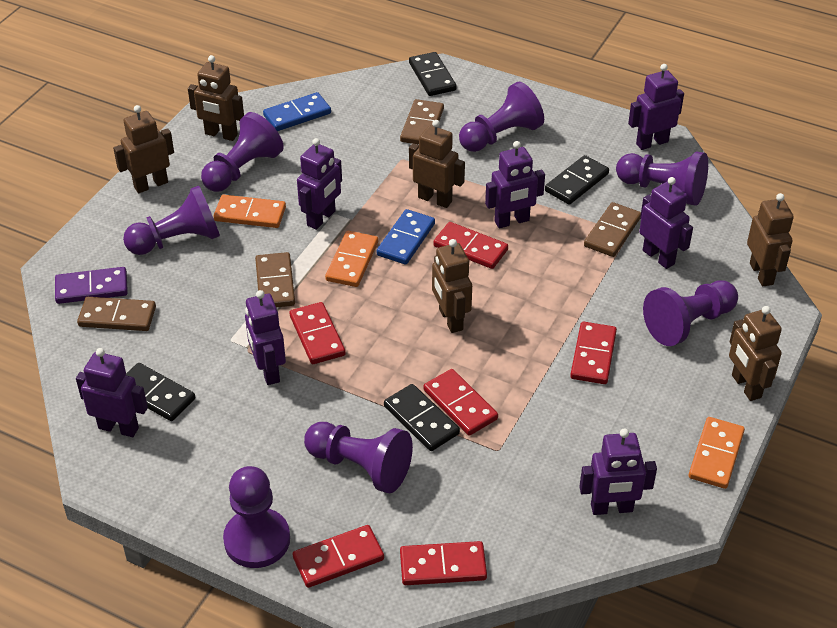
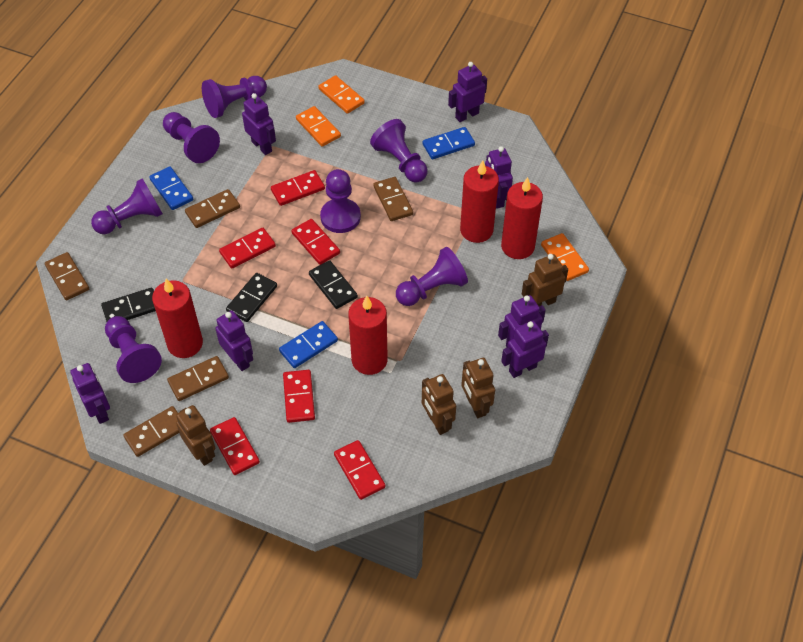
black domino: [126,363,195,421] [384,384,460,451] [409,52,457,96] [545,155,609,205] = 4 -> [101,288,156,322] [226,273,277,322] [309,260,358,309] = 3
blue domino: [263,92,331,131] [377,209,435,265] = 2 -> [149,167,193,210] [279,321,338,368] [422,127,475,159] = 3
brown domino: [77,297,156,331] [255,252,295,307] [400,99,444,145] [584,202,641,257] = 4 -> [45,252,89,300] [123,406,179,457] [167,356,229,401] [185,189,240,228] [373,177,413,221] = 5
brown robot: [113,105,174,193] [188,55,244,141] [409,120,465,208] [432,239,472,333] [729,306,782,401] [747,193,794,286] = 6 -> [176,405,215,466] [422,374,456,435] [461,358,495,418] [522,254,568,306] = 4
purple domino: [55,267,128,304] = 1 -> none = 0
red candle: none = 0 -> [152,279,203,358] [348,296,388,375] [460,161,499,243] [501,177,543,259] = 4

